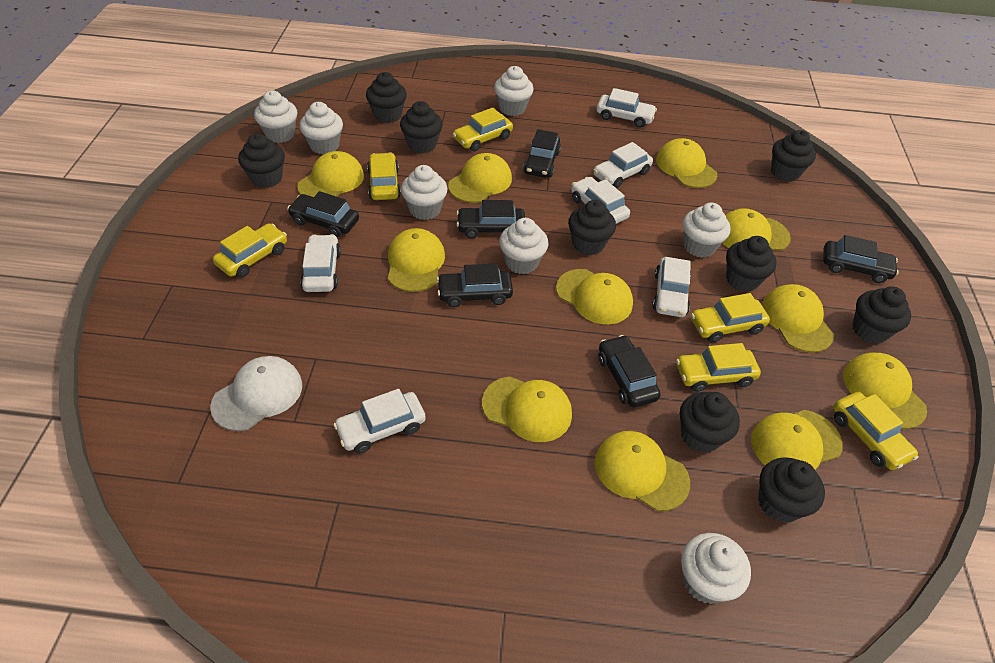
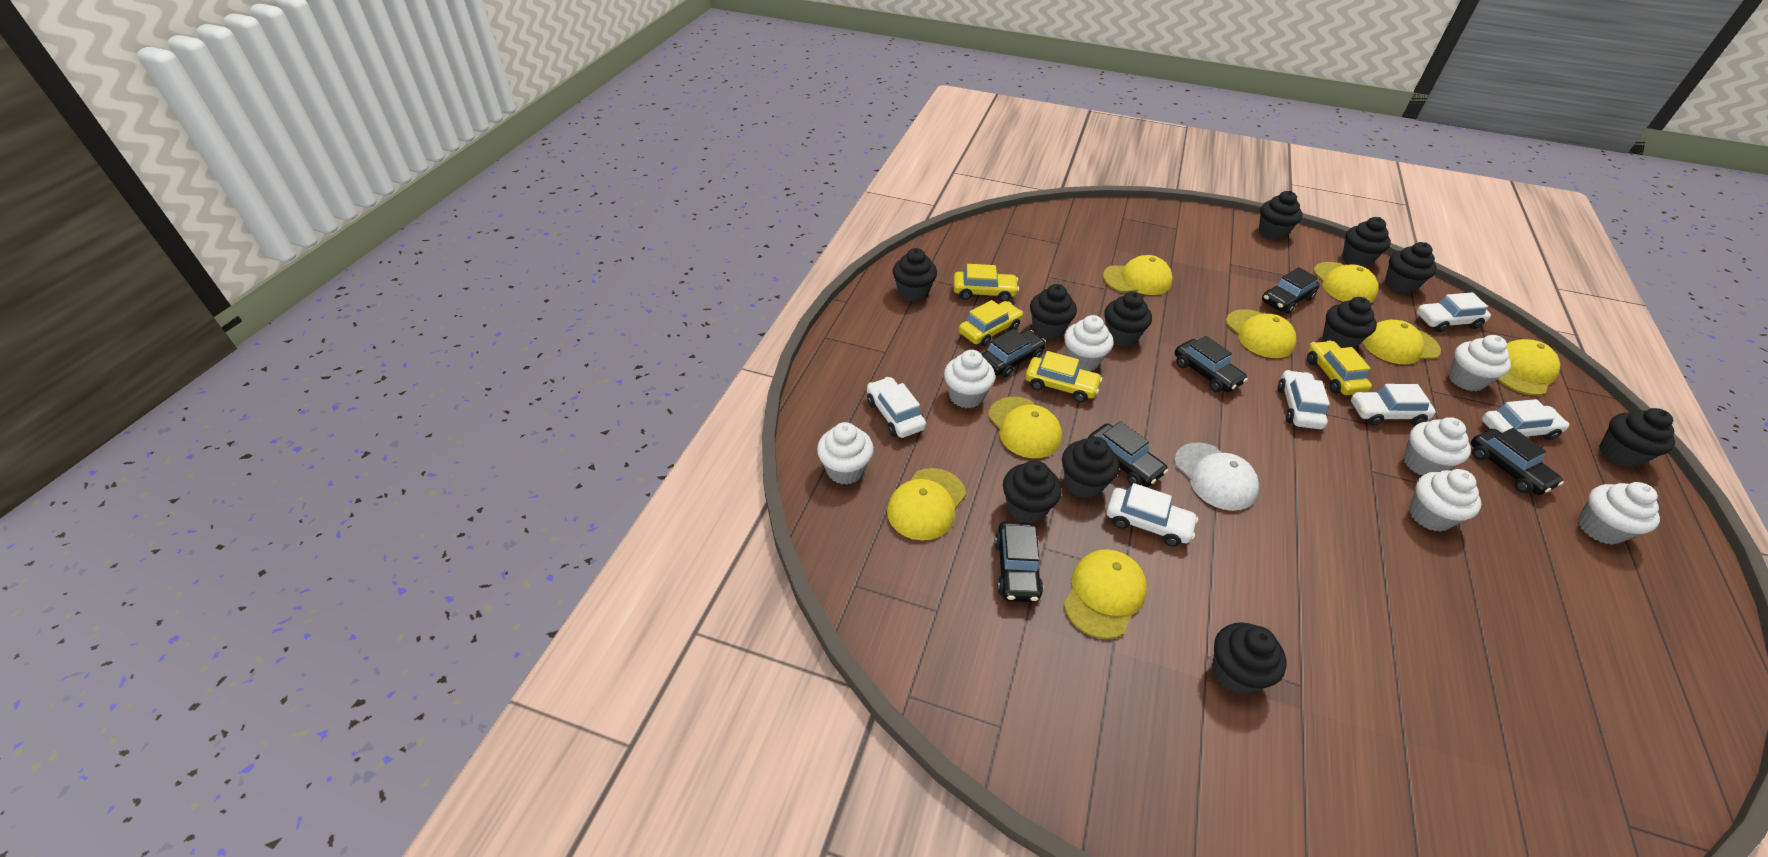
black cupcake: [238,133,285,188] [366,72,407,123] [400,101,442,153] [568,200,616,255] [680,392,740,453] [726,236,777,292] [758,457,825,523] [771,130,816,182] [852,286,911,344] = 9 -> [893,248,937,302] [1003,461,1062,524] [1030,284,1077,339] [1062,436,1119,499] [1104,291,1152,347] [1212,622,1286,695] [1259,191,1303,240] [1323,297,1377,349] [1342,217,1391,268] [1385,242,1437,294] [1599,408,1675,468] = 11
yellow cap: [297,151,364,197] [388,228,445,292] [448,153,512,203] [482,377,572,442] [556,269,633,325] [595,431,690,511] [656,138,717,188] [723,208,791,251] [751,410,843,470] [762,284,834,353] [843,353,927,429] = 11 -> [887,468,966,540] [988,397,1062,458] [1063,549,1147,639] [1103,255,1173,295] [1226,309,1297,358] [1313,262,1378,303] [1363,320,1441,364] [1497,339,1560,396] = 8
yellow car: [213,223,287,278] [367,153,401,200] [453,108,513,151] [676,343,761,392] [691,293,770,342] [833,392,918,470] = 6 -> [953,264,1019,302] [959,300,1023,347] [1025,351,1102,402] [1307,340,1372,395] = 4

